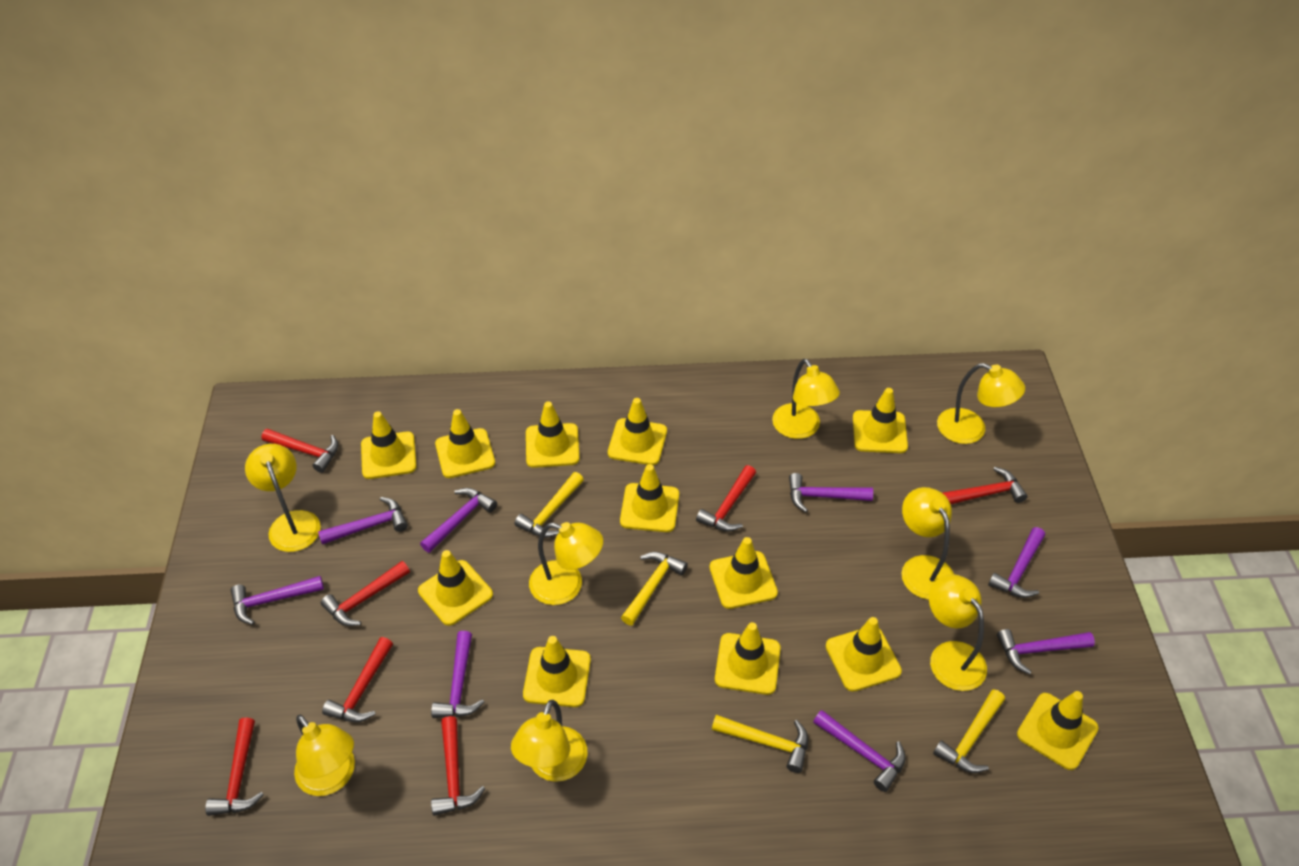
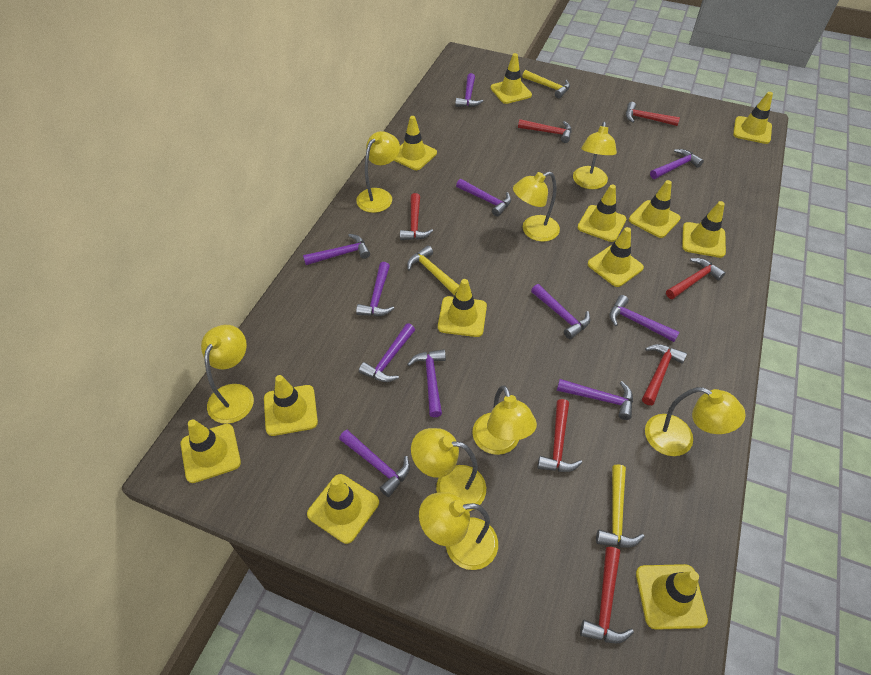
purple hammer: [231,576,324,625] [318,497,408,545] [420,488,497,553] [431,631,484,718] [789,473,873,512] [813,710,906,792] [988,527,1045,598] [997,629,1095,674] = 8 -> [303,234,370,265] [339,430,410,497] [356,262,395,316] [359,323,415,382] [407,349,446,417] [455,73,483,107] [456,179,511,217] [531,284,590,339] [557,379,633,420] [610,295,680,342] [650,149,704,179] = 11
yellow hammer: [514,472,584,538] [621,552,688,626] [712,715,808,773] [933,689,1005,773] = 4 -> [407,245,459,295] [522,70,570,98] [596,464,645,548] = 3

